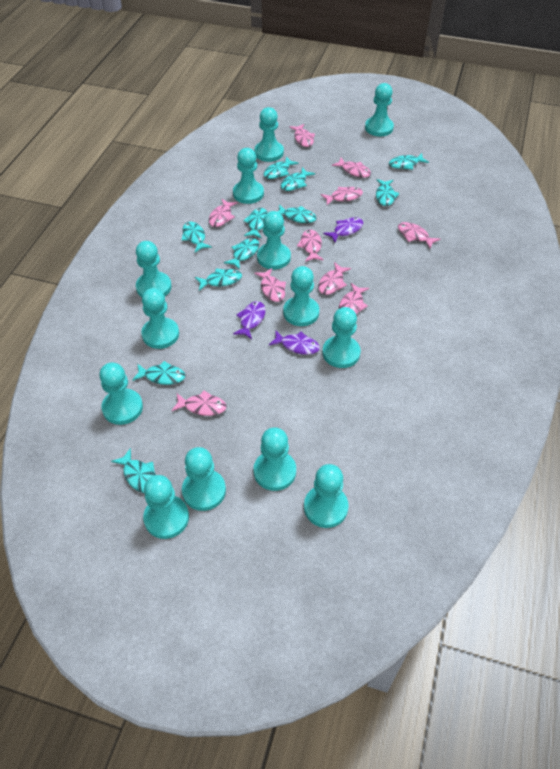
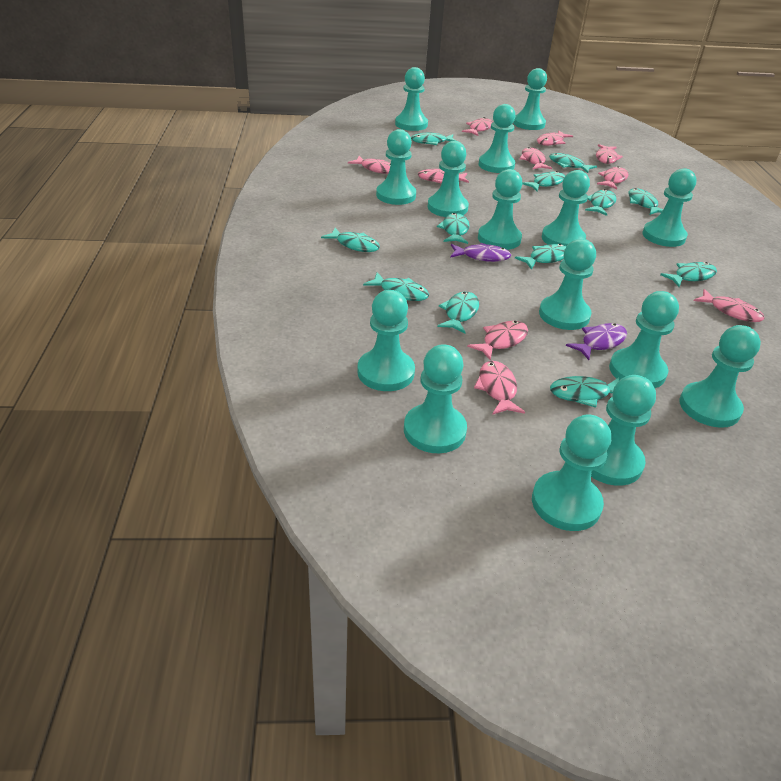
purple fish: [233,301,266,339] [269,330,320,355] [323,217,363,243] = 3 -> [450,243,511,262] [566,323,627,360] = 2
turquoise fish: [111,448,156,493] [132,361,186,385] [181,222,212,252] [195,268,242,291] [224,238,259,270] [243,208,268,238] [264,156,299,179] [277,204,317,223] [281,167,315,191] [376,179,400,206] [389,153,429,170] = 11 -> [321,228,380,252] [363,272,429,301] [411,133,457,145] [437,213,470,244] [437,292,479,334] [515,244,566,270] [522,171,565,191] [549,153,597,173] [550,376,619,408] [585,189,617,216] [628,188,663,215] [660,262,717,287] = 12
turquoise pawn: [99,362,143,425] [136,241,172,297] [141,288,179,349] [143,475,189,539] [182,447,226,511] [233,148,264,204] [253,427,296,491] [254,107,284,162] [257,211,291,270] [283,266,319,326] [304,464,349,528] [322,307,361,368] [365,83,394,136] = 13 -> [357,290,415,391] [376,129,416,205] [395,67,428,131] [404,344,467,453] [428,141,469,217] [478,169,522,250] [479,104,516,173] [513,68,547,130] [532,414,611,531] [539,239,596,330] [542,170,590,246] [591,375,656,486] [609,291,679,388] [643,168,697,247] [680,325,761,428] = 15

